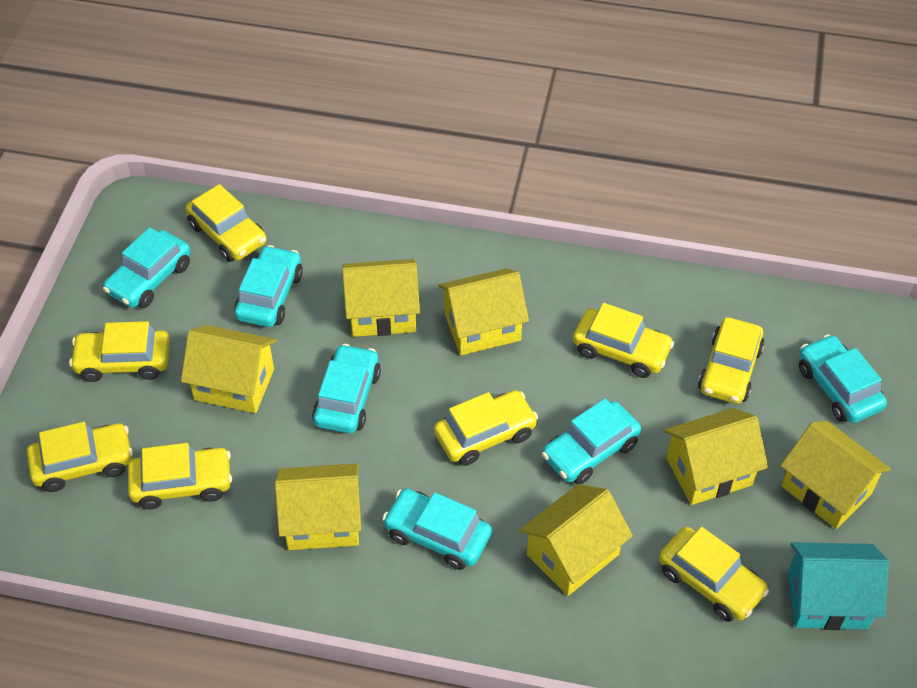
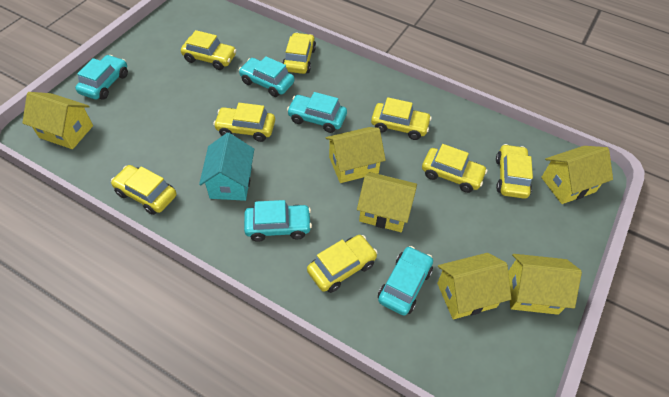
turquoise car: [103,227,191,308] [234,245,303,327] [312,344,381,433] [382,489,492,570] [542,398,641,484] [799,334,887,423] = 6 -> [75,55,128,100] [239,56,295,97] [244,200,312,242] [287,92,347,133] [378,246,433,315] = 5
yellow house: [181,325,276,413] [275,463,362,550] [342,259,420,337] [438,268,529,355] [519,484,633,596] [664,408,768,505] [781,421,891,529] = 7 -> [22,92,93,149] [326,127,386,183] [357,172,417,232] [437,253,511,319] [508,254,582,315] [541,146,613,204] = 6

